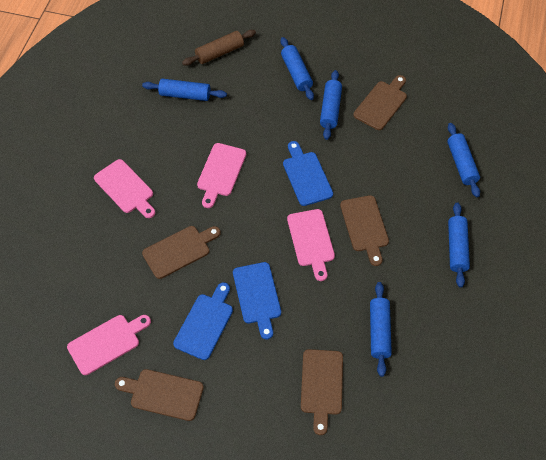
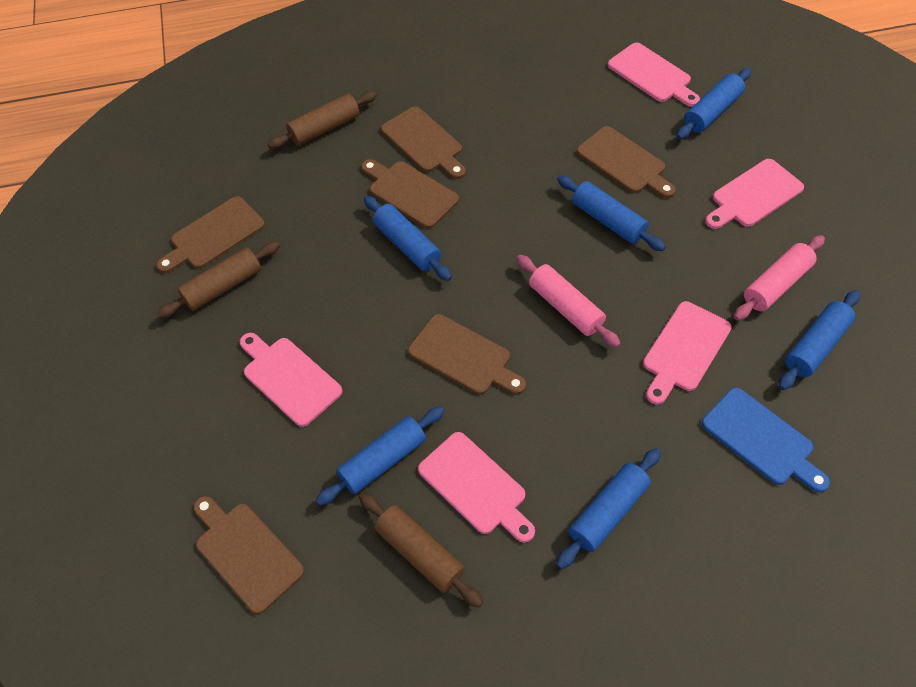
blue cutting board: [173,282,233,360] [233,262,281,339] [283,141,333,206] = 3 -> [702,388,830,493] = 1
brown cutting board: [115,369,204,421] [142,226,221,279] [301,349,343,435] [340,195,389,266] [353,75,407,130] = 5 -> [156,196,265,273] [193,496,304,614] [361,159,459,229] [381,106,466,179] [408,314,526,395] [577,126,676,198] = 6
brown rolling pin: [182,30,256,66] = 1 -> [157,241,280,318] [268,91,377,149] [359,493,483,608] = 3
pink cutting board: [67,315,151,375] [94,159,155,218] [197,143,246,208] [287,209,335,281] = 4 -> [240,333,342,427] [418,432,535,543] [608,43,700,107] [643,301,732,404] [705,159,804,229] = 5
pink rolling pin: none = 0 -> [516,255,621,348] [734,235,825,321] = 2

